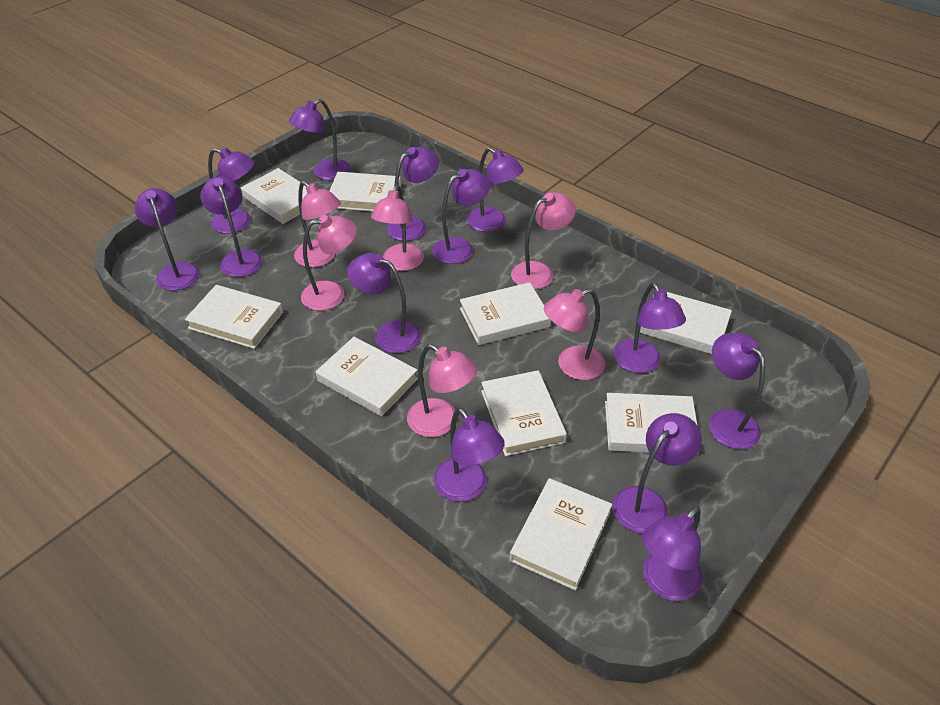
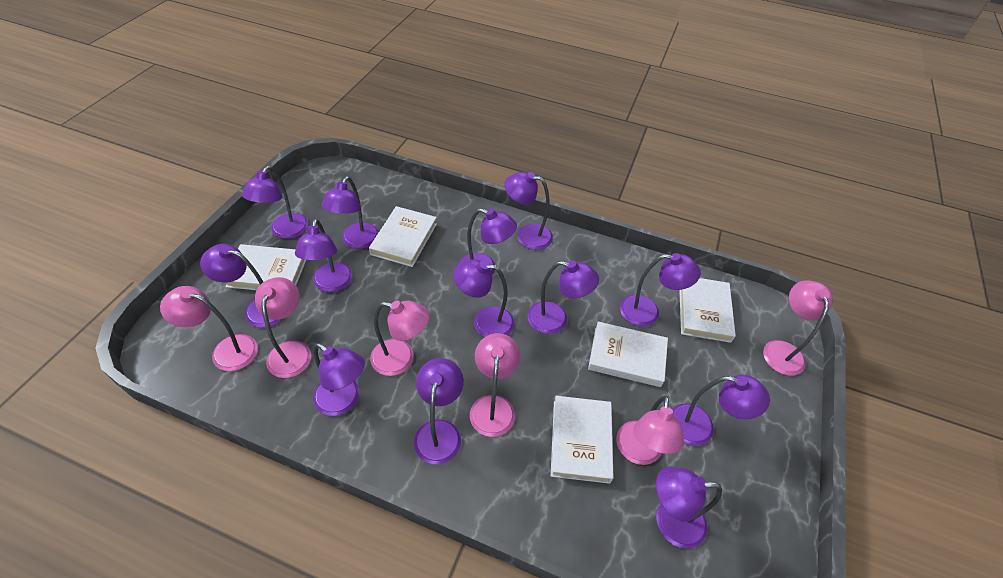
white book: [185,285,283,349] [241,168,307,224] [316,337,418,416] [329,172,401,211] [460,282,551,345] [481,370,567,456] [509,478,612,591] [605,393,699,455] [640,292,732,354] = 9 -> [226,244,306,290] [369,206,437,267] [551,396,614,484] [588,322,668,387] [679,278,736,343] = 5

